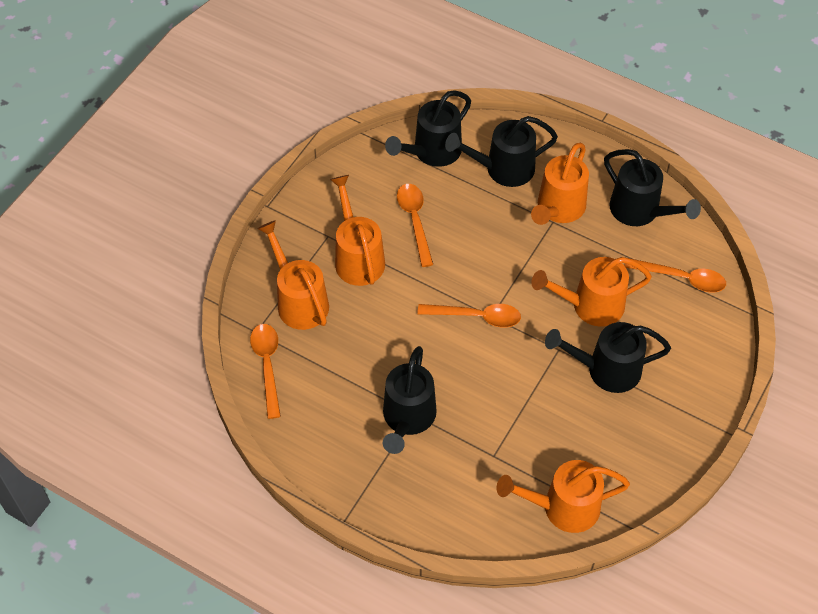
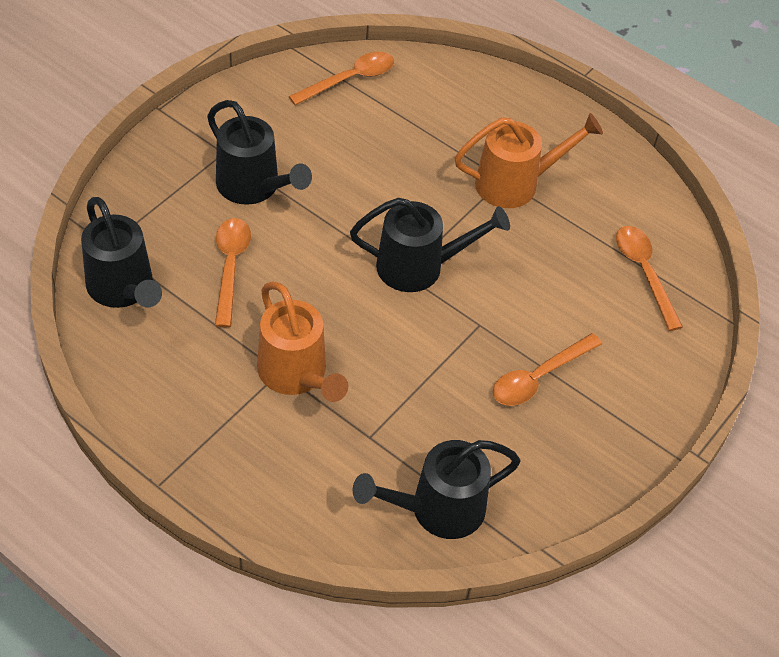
black watering can: [383,346,437,454] [385,90,471,167] [445,116,558,187] [545,322,671,393] [604,149,701,226] = 5 -> [81,197,162,308] [207,100,312,205] [350,198,510,292] [353,440,521,539] = 4
orange watering can: [257,220,329,330] [330,175,385,286] [496,460,630,533] [531,143,589,225] [531,257,652,327] = 5 -> [257,281,348,402] [455,113,603,208] = 2

